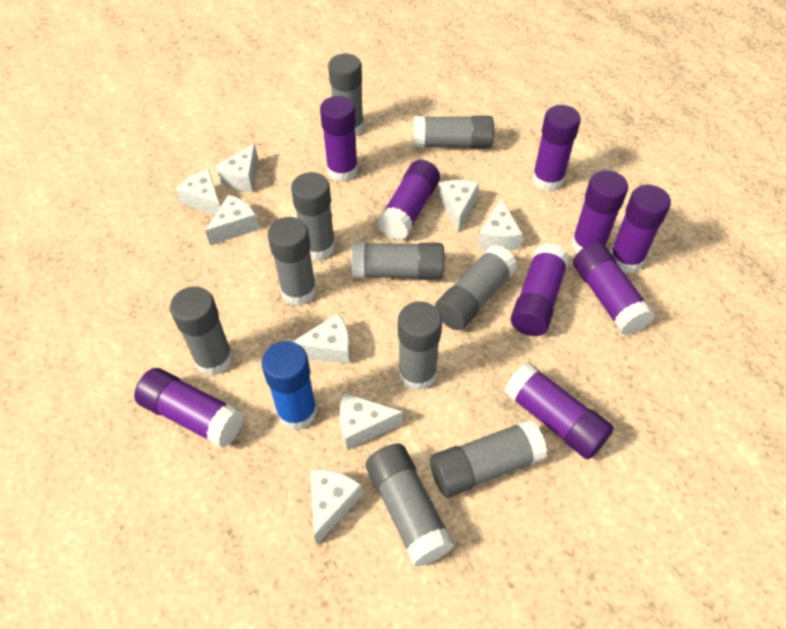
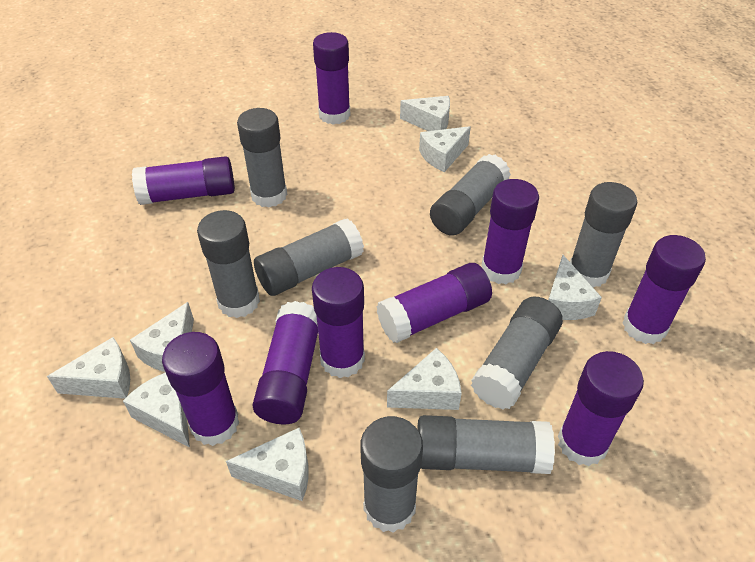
blue glue stick: [261,341,317,430] = 1 -> none = 0
grey glue stick: [170,287,233,376] [268,217,317,306] [291,172,335,260] [328,54,364,136] [351,243,444,280] [366,444,455,567] [398,301,442,391] [414,116,494,148] [430,419,547,497] [435,245,517,330] = 10 -> [197,210,260,318] [237,108,287,208] [254,218,364,296] [360,416,423,533] [417,415,555,474] [430,154,511,235] [471,297,563,410] [570,182,637,288] = 8

